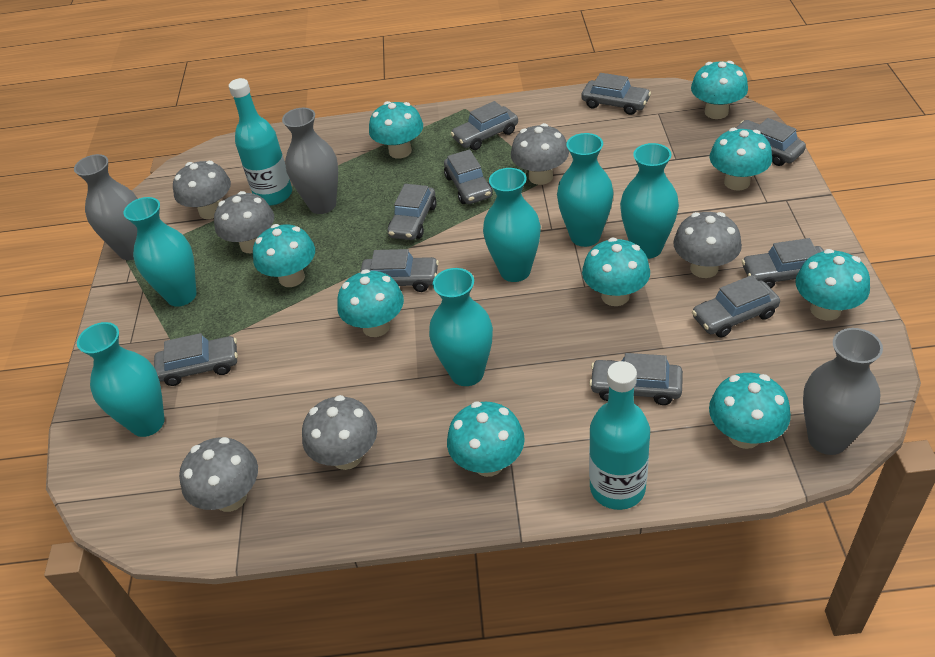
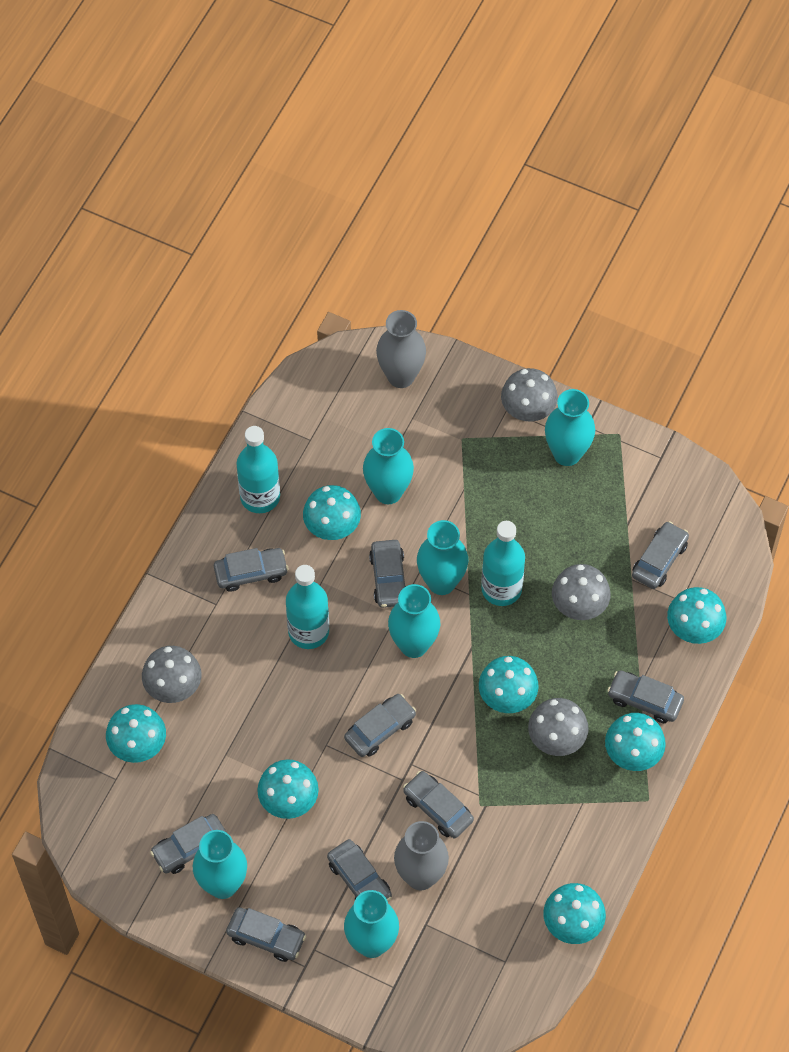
grey car: [154,333,238,386] [360,249,439,292] [387,184,437,240] [444,149,493,204] [451,101,518,150] [582,73,651,115] [589,353,683,405] [692,275,780,338] [736,118,806,166] [742,238,824,288] = 10 -> [150,814,227,874] [214,548,289,592] [226,907,306,962] [327,839,392,901] [344,694,416,757] [369,540,406,608] [403,771,474,838] [607,670,684,723] [632,521,689,589] = 9
grey mushroom: [173,161,231,219] [179,437,258,512] [214,191,274,253] [302,395,377,470] [511,123,569,185] [673,212,742,278] = 6 -> [142,646,201,703] [501,368,558,422] [528,698,589,756] [552,564,611,620] = 4
grey vase: [74,154,138,260] [282,108,338,214] [803,328,883,455] = 3 -> [376,310,426,388] [394,821,449,890] = 2
turquoise bottle: [229,78,292,206] [589,361,650,510] = 2 -> [236,426,280,513] [286,565,329,649] [481,521,525,606] = 3
turquoise mushroom: [253,224,315,287] [337,269,404,337] [369,101,423,159] [447,401,525,477] [582,238,650,306] [691,61,748,119] [709,373,791,449] [710,128,772,191] [795,249,870,321] = 9 -> [106,704,166,763] [257,759,319,819] [303,485,361,540] [479,656,538,713] [543,883,606,944] [605,713,666,771] [667,587,726,644] = 7

